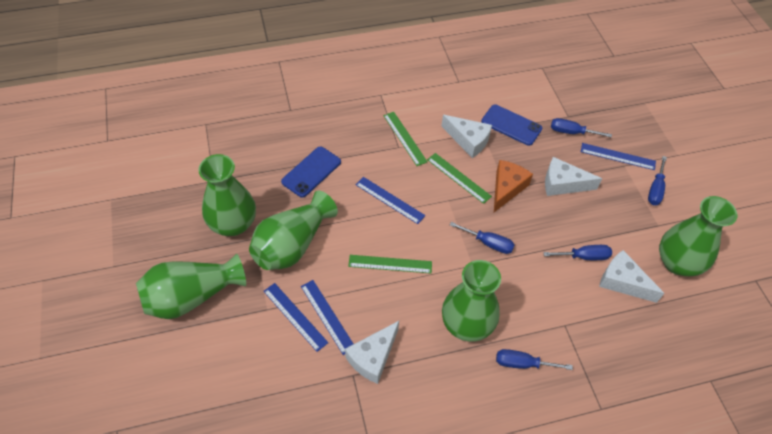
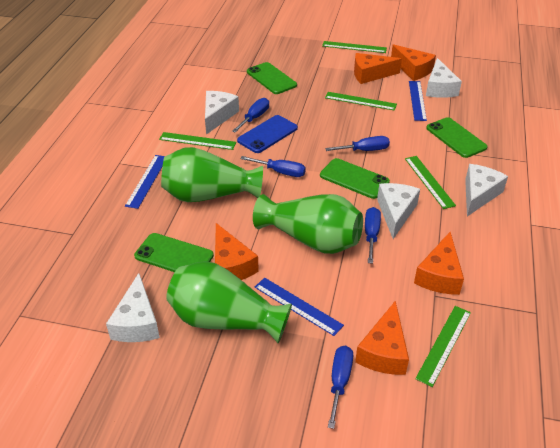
blue phone: [281,147,341,198] [481,105,542,146] = 2 -> [237,115,298,153] = 1
blue ruler: [264,283,328,352] [301,280,353,355] [356,177,426,224] [581,143,656,170] = 4 -> [125,155,165,209] [255,278,344,336] [409,81,427,121] = 3
green phone: none = 0 -> [134,233,214,272] [247,62,297,94] [320,158,390,199] [426,117,488,158] = 4
green ruler: [348,255,432,274] [383,112,428,166] [427,153,492,204] = 3 -> [159,132,236,150] [322,41,387,53] [325,92,397,111] [405,156,456,209] [415,306,471,387] = 5
green vase: [136,254,246,319] [198,154,256,236] [249,191,338,270] [442,260,501,342] [659,196,737,276] = 5 -> [161,147,263,202] [166,261,292,343] [253,194,363,254] = 3
orange cheese: [494,160,533,212] = 1 -> [215,223,259,280] [354,53,402,84] [355,301,409,375] [391,44,436,81] [414,232,464,295] = 5
white cheese: [345,321,399,384] [441,115,492,158] [545,157,602,196] [599,250,664,303] = 4 -> [106,273,160,342] [205,91,239,134] [377,183,420,239] [426,58,462,98] [465,164,508,216] = 5

